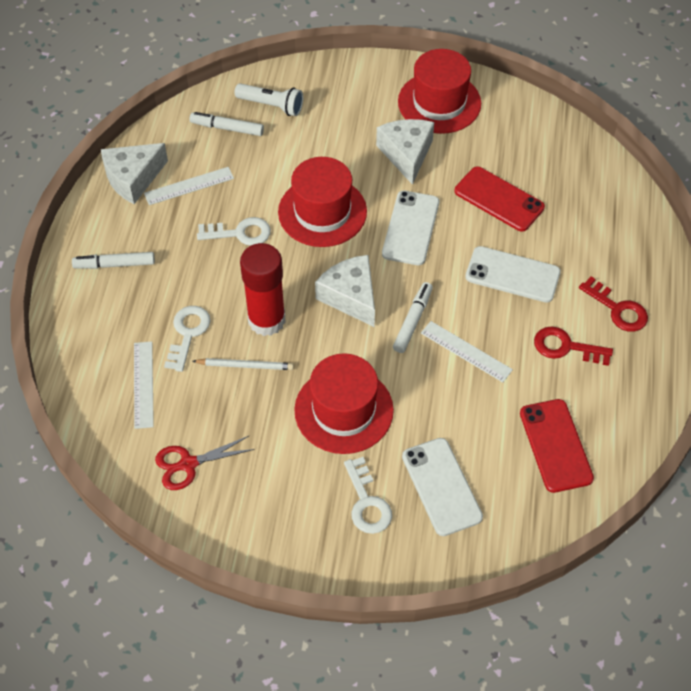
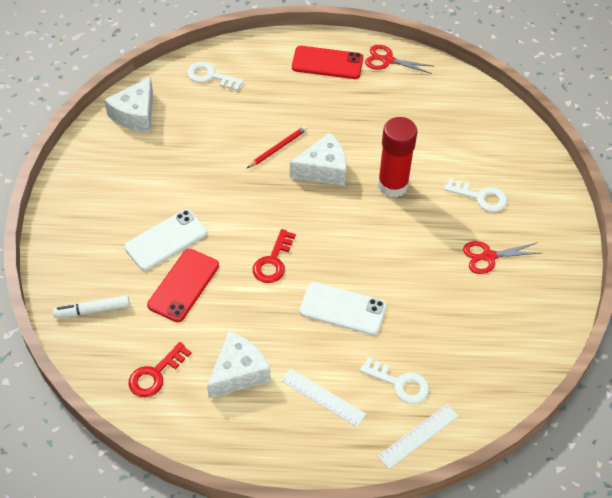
red hat: [278,157,367,247] [294,353,394,454] [398,49,481,134] = 3 -> none = 0
red pencil: none = 0 -> [247,126,307,168] = 1
red scissors: [155,436,255,490] = 1 -> [365,45,433,74] [463,241,540,274] = 2
white flashlight: [234,83,303,116] = 1 -> none = 0
white marker: [72,252,155,269] [189,112,264,136] [393,282,433,353] = 3 -> [53,295,130,318] = 1
white pencil: [193,358,294,370] = 1 -> none = 0
white phone: [382,191,439,265] [402,438,483,536] [465,246,561,303] = 3 -> [124,209,207,271] [300,282,387,335] = 2
white ruler: [134,341,154,429] [144,167,234,205] [421,321,513,382] = 3 -> [281,368,366,427] [378,404,458,469] = 2

